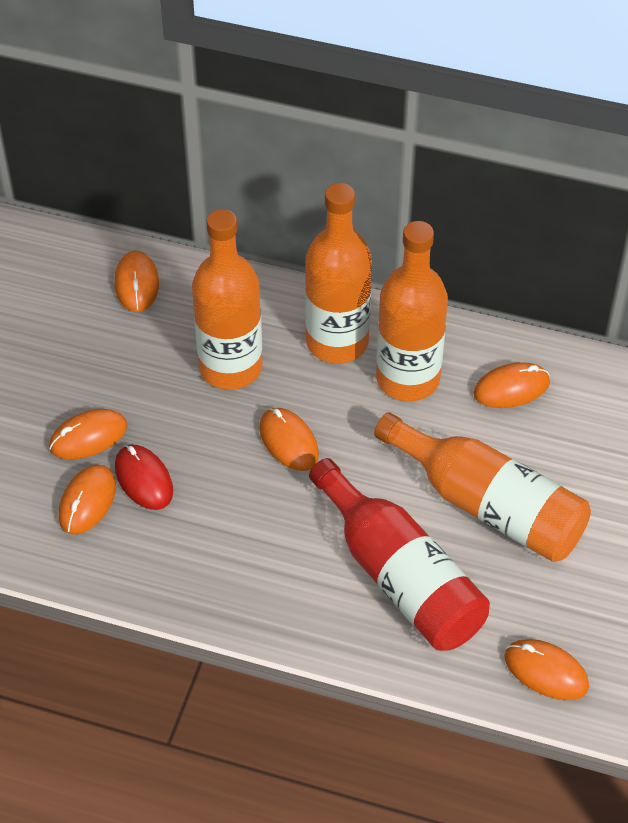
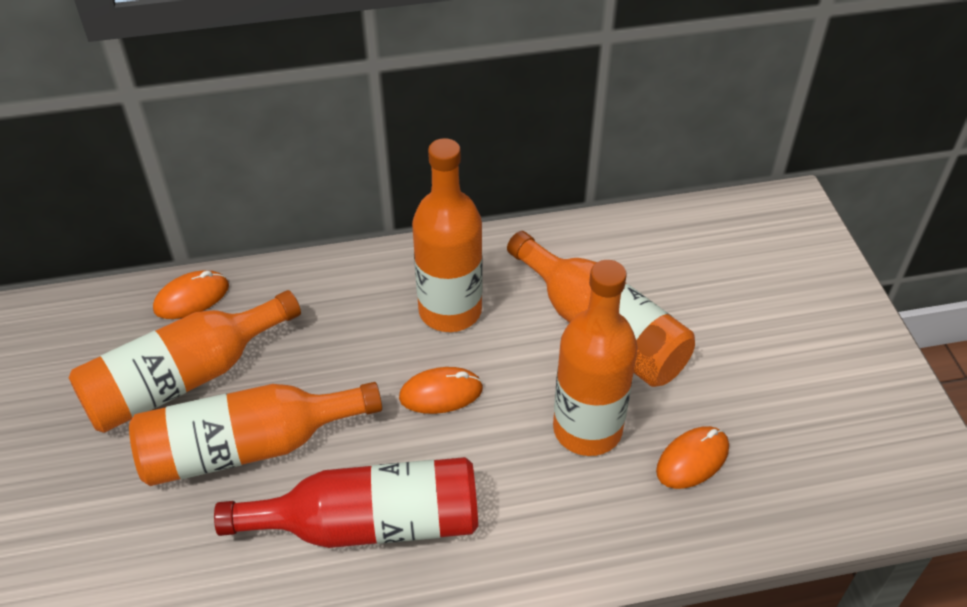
orange bottle: [192,209,263,390] [305,183,372,364] [374,412,591,562] [376,221,448,401] = 4 -> [69,290,301,433] [129,382,382,486] [412,138,483,332] [507,231,695,387] [553,260,638,456] = 5
orange mouse: [49,409,127,459] [58,465,116,535] [114,251,159,312] [259,408,319,471] [473,362,550,408] [504,639,589,700] = 6 -> [153,270,229,319] [399,367,483,414] [656,426,729,489] = 3
red mouse: [115,445,173,510] = 1 -> none = 0

